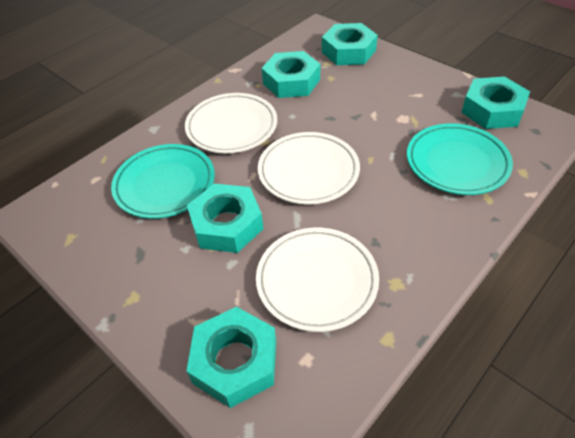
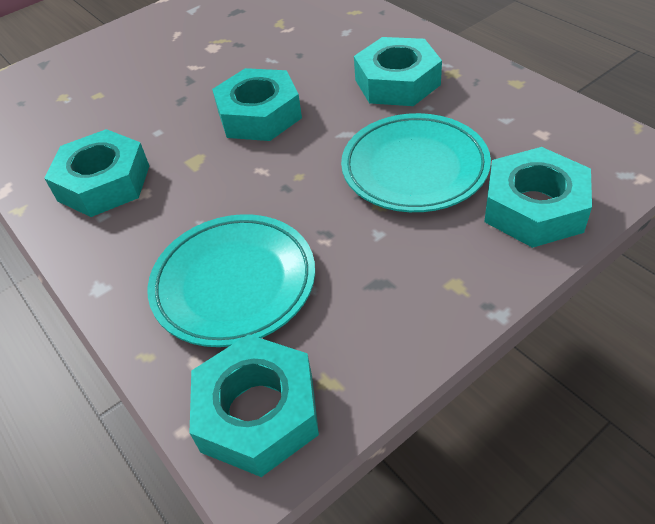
white plate: [185,93,277,153] [256,228,379,332] [258,132,360,205] = 3 -> none = 0

